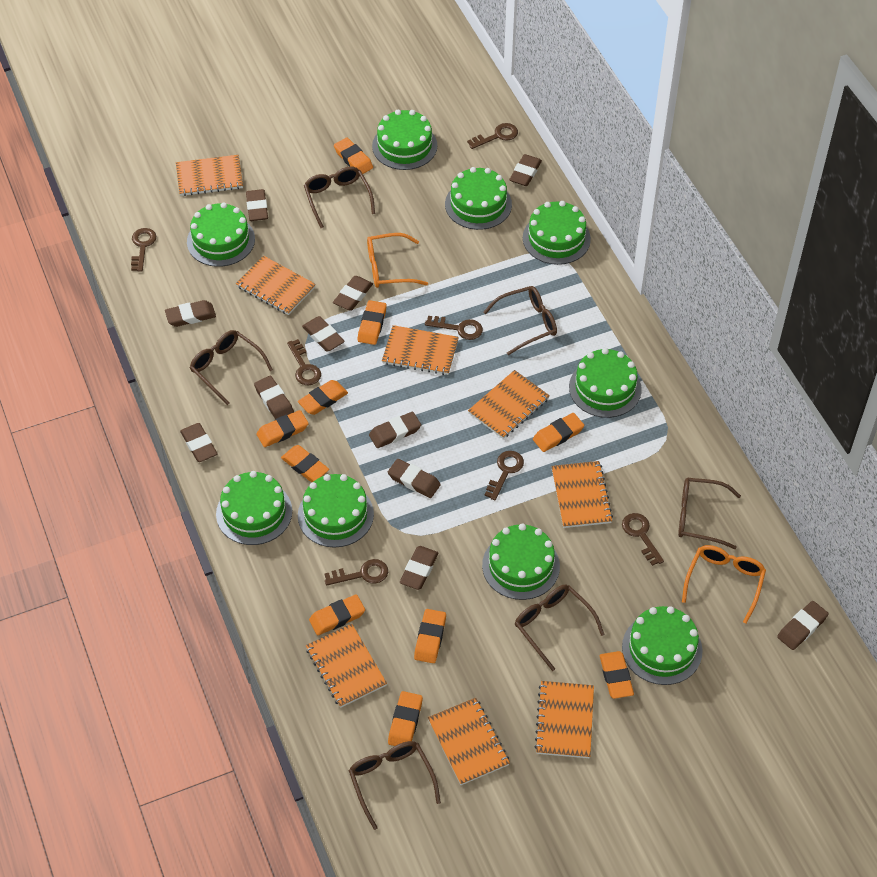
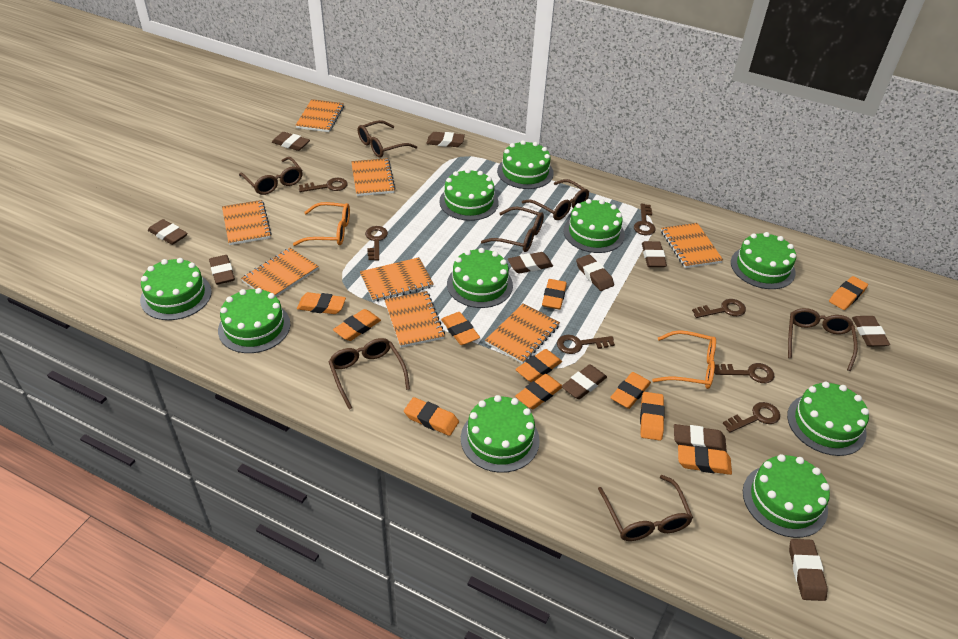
brown glasses: [190,330,273,405] [304,166,375,228] [349,741,441,830] [483,286,557,355] [515,585,604,671] [678,478,741,549] = 6 -> [239,157,303,195] [328,338,410,410] [357,120,417,158] [481,206,544,252] [522,179,589,220] [598,475,693,541] [788,308,858,371] = 7
green cake: [187,202,255,267] [216,471,292,545] [298,474,374,547] [372,110,437,170] [445,167,512,230] [482,524,560,600] [523,201,591,265] [569,348,642,418] [622,606,702,685] = 9 -> [140,258,212,320] [218,288,290,353] [439,169,499,221] [447,248,513,308] [461,395,540,473] [497,140,554,189] [563,199,625,253] [731,232,796,289] [743,454,830,538] [787,381,869,456] = 10
orange eraser: [256,410,309,447] [281,445,329,482] [298,380,348,415] [309,594,365,635] [334,138,373,174] [358,300,387,345] [388,691,423,746] [414,609,446,663] [533,413,584,452] [600,651,634,699] = 10 -> [297,292,346,314] [333,309,381,341] [404,397,459,436] [441,312,480,345] [515,349,562,382] [515,374,562,409] [542,279,567,309] [610,372,651,409] [640,392,665,441] [678,445,732,475] [829,276,868,310] = 11

